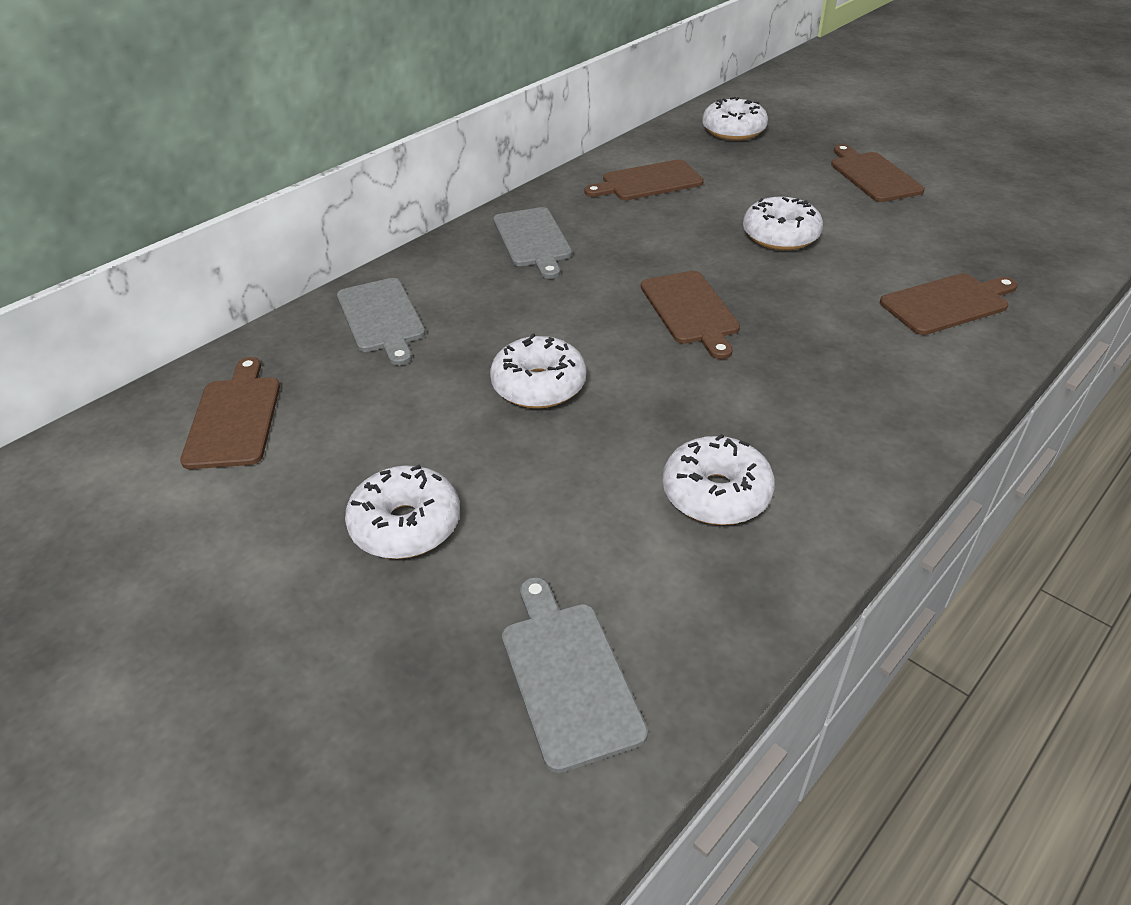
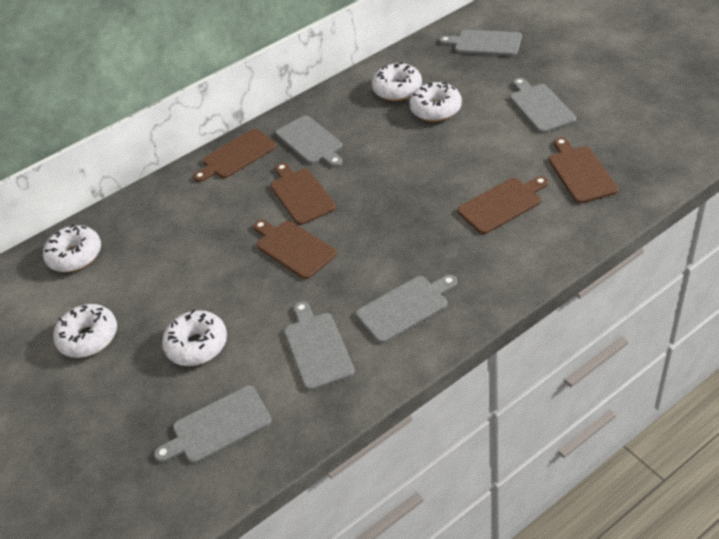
grey cutting board: [337,278,426,366] [493,207,572,279] [502,577,648,773] = 3 -> [154,386,272,463] [276,115,343,167] [284,301,355,391] [356,275,458,343] [439,30,522,56] [510,78,576,133] = 6

